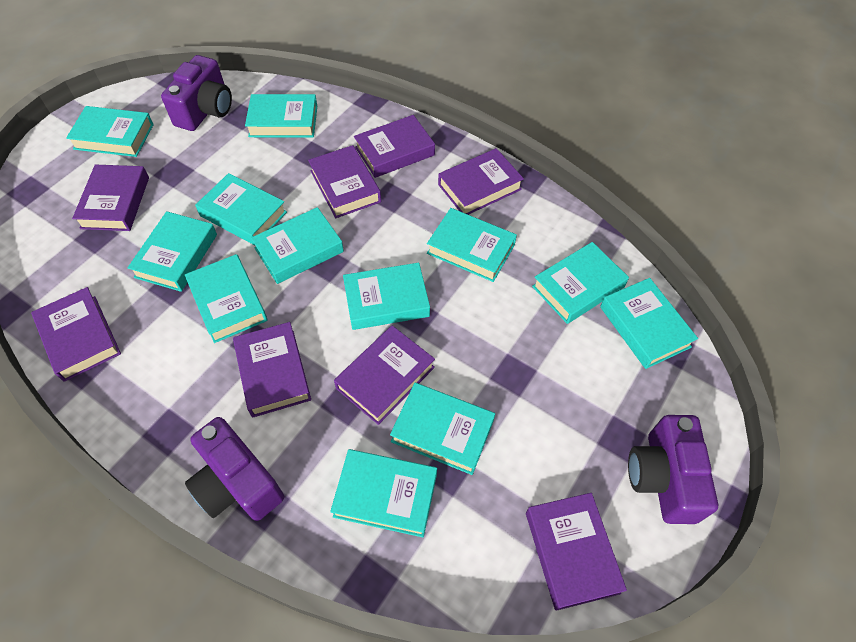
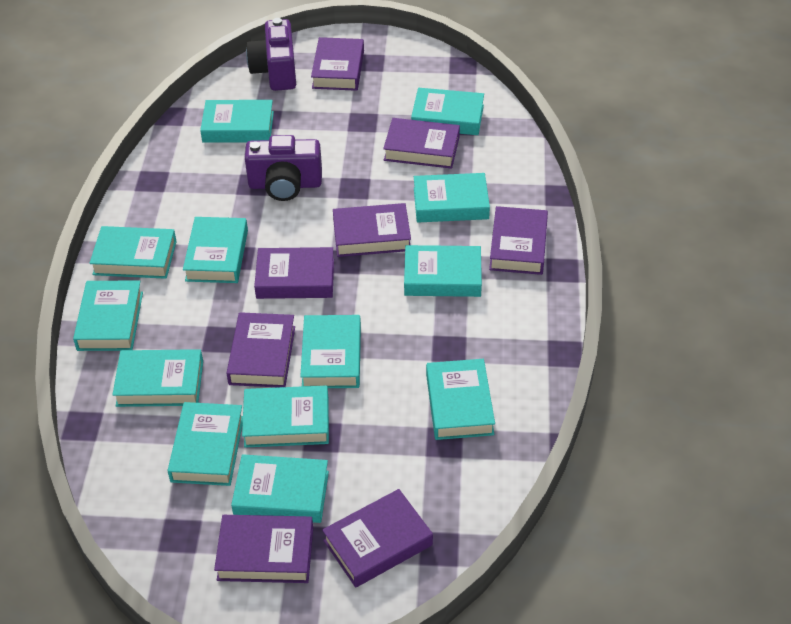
purple camera: [161,55,232,131] [185,417,284,521] [628,415,718,524] = 3 -> [245,135,322,201] [246,18,296,91] = 2
turquoise book: [66,106,154,157] [127,211,217,292] [185,254,268,343] [195,173,287,245] [245,94,317,137] [251,207,344,284] [330,449,437,537] [343,262,430,330] [390,383,495,475] [427,208,517,282] [532,242,629,324] [600,278,698,369] = 12 -> [73,280,143,351] [89,226,177,279] [112,349,203,407] [167,402,243,486] [183,217,248,283] [200,100,274,143] [231,454,329,523] [242,386,329,448] [300,315,361,388] [404,245,482,297] [411,88,484,135] [414,173,490,222] [426,359,495,440] = 13

